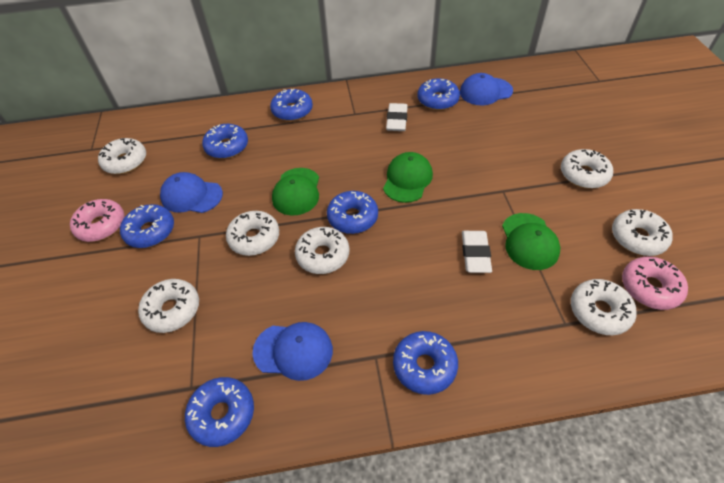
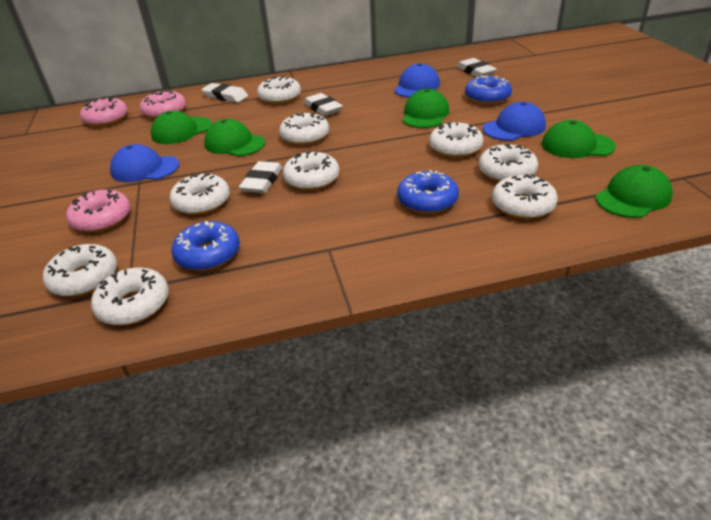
blue donut: [120,204,174,248] [185,377,254,447] [202,124,248,159] [270,89,313,121] [327,191,378,234] [393,331,458,395] [418,78,460,110] = 7 -> [171,221,240,271] [397,170,459,214] [465,76,512,104] = 3
green cap: [272,168,319,216] [383,152,433,203] [502,213,560,270] = 3 -> [151,111,212,144] [204,119,265,156] [403,89,449,128] [542,120,616,158] [596,165,673,218] = 5
pink donut: [70,199,125,242] [622,256,688,310] = 2 -> [66,189,131,233] [80,97,128,127] [140,90,186,119] = 3
white donut: [98,138,146,174] [138,279,199,333] [226,211,279,256] [295,227,349,274] [561,149,613,189] [571,279,637,335] [612,209,673,256] = 7 -> [43,244,117,297] [91,267,169,325] [169,173,230,215] [257,76,301,104] [279,113,329,145] [283,151,339,191] [429,122,483,158] [479,144,538,182] [492,174,558,219] = 9
white eraser: [386,103,408,131] [462,231,492,273] = 2 -> [201,83,248,103] [239,161,283,193] [304,93,343,116] [456,58,497,77] = 4

